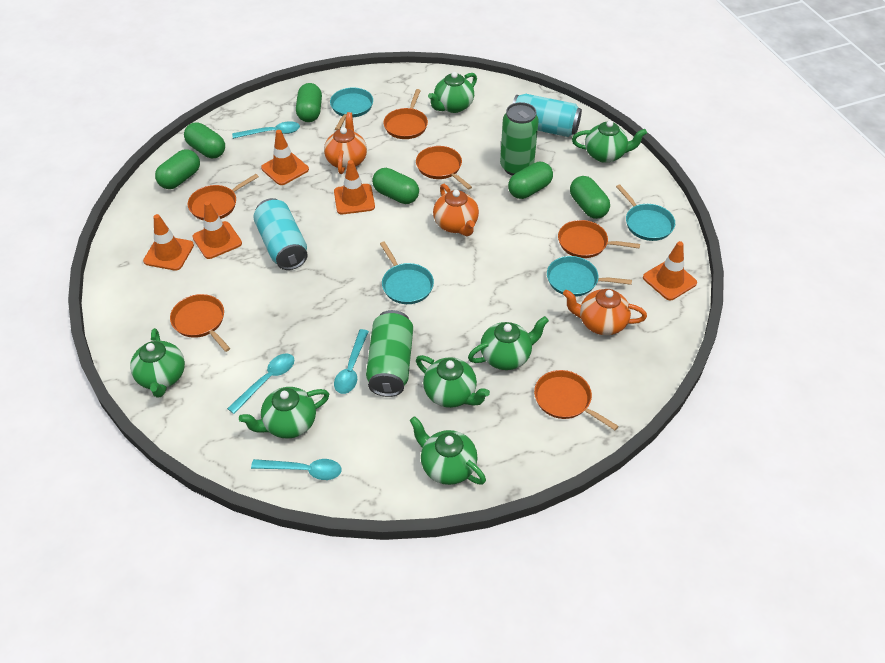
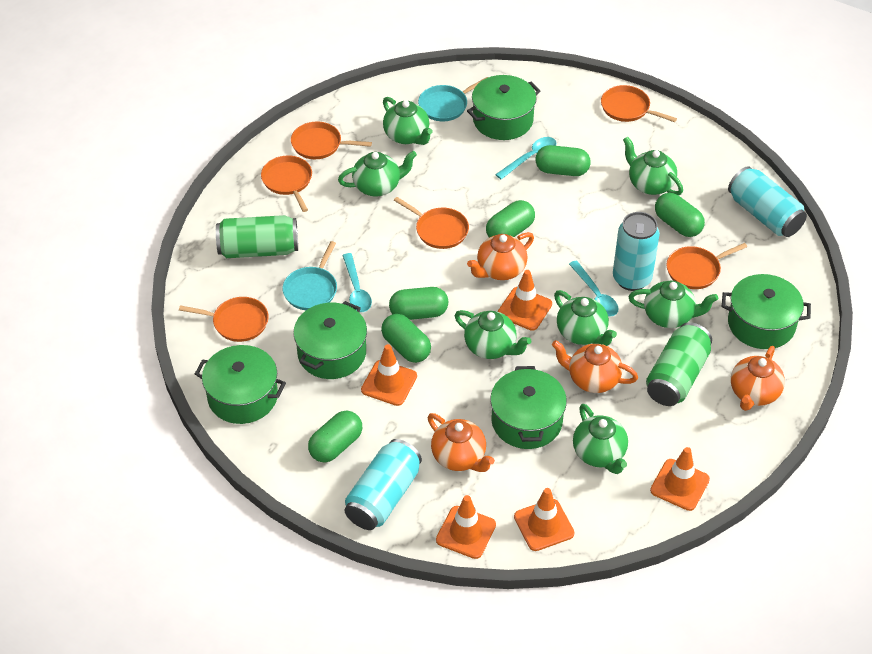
green pot: none = 0 -> [195,345,286,424] [293,301,367,379] [467,75,541,140] [490,366,567,449] [722,274,811,349] = 5
orange teapot: [324,112,367,174] [433,184,479,236] [563,289,647,335] = 3 -> [428,413,495,472] [467,232,534,280] [552,340,638,393] [731,346,785,411] = 4
turquoise can: [253,198,308,270] [513,94,582,137] = 2 -> [345,439,422,530] [613,212,660,291] [728,166,807,237] = 3
turquoise pan: [330,88,373,131] [380,242,434,304] [547,256,632,297] [616,184,675,241] = 4 -> [283,241,337,310] [418,77,488,121] = 2
turquoise spoon: [227,353,294,414] [232,121,300,139] [251,459,342,480] [334,329,369,394] = 4 -> [342,253,372,312] [495,137,556,179] [569,260,619,317] = 3

